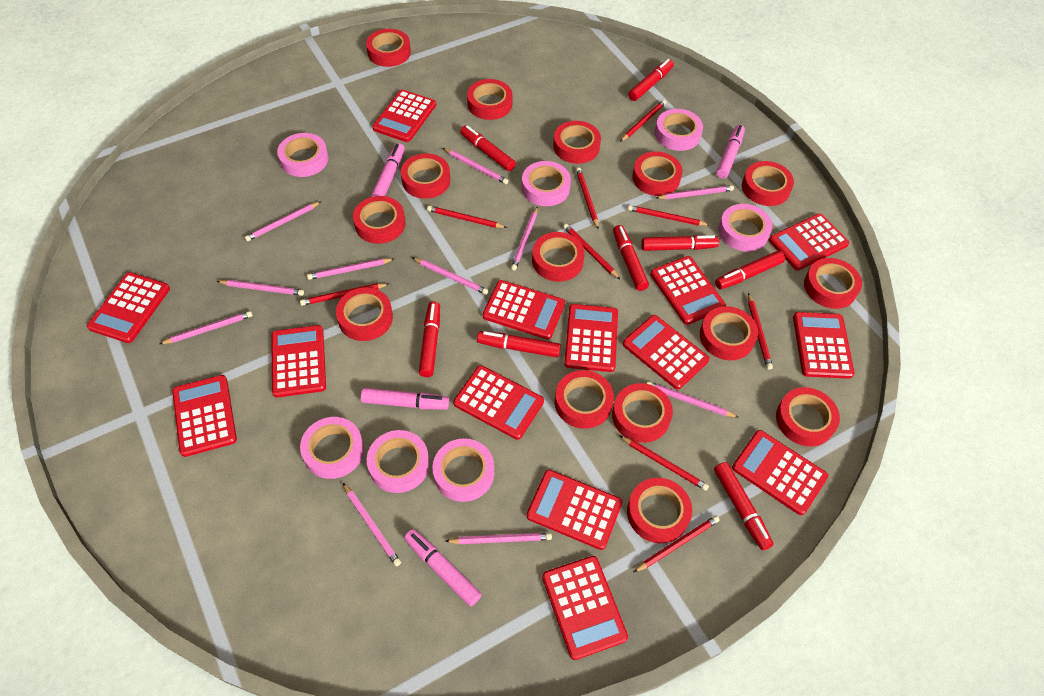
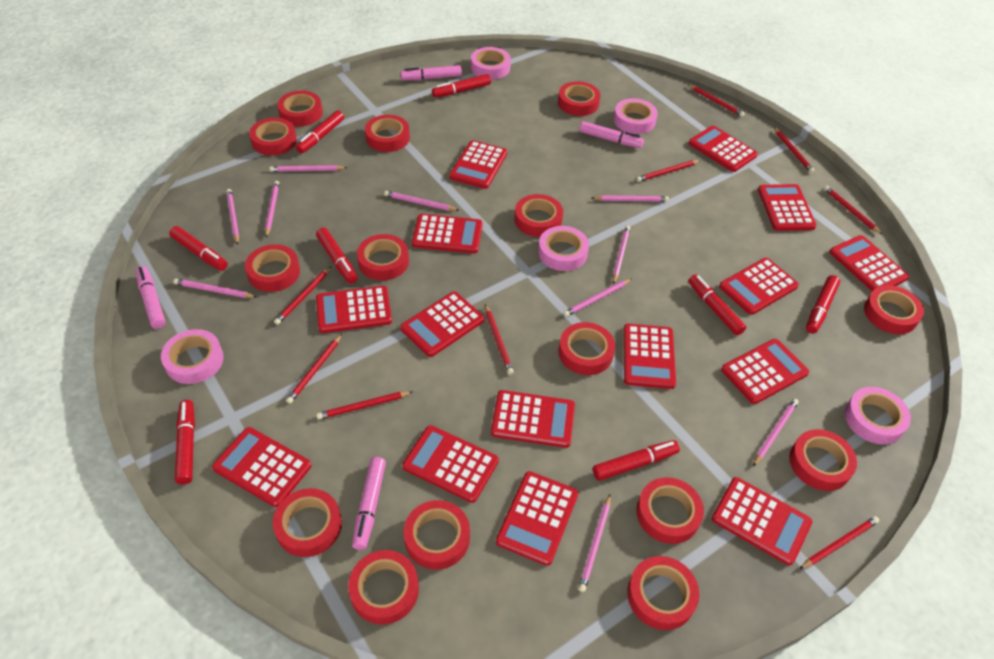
pink pencil: [160,311,252,344] [217,280,304,296] [245,201,321,241] [307,258,394,280] [343,483,401,566] [413,258,488,295] [443,148,508,184] [445,533,552,544] [511,206,538,271] [646,381,739,418] [656,185,734,199] = 11 -> [173,279,256,298] [226,189,239,245] [265,181,279,237] [269,165,347,172] [384,191,459,211] [563,279,632,317] [578,495,611,592] [592,195,669,202] [613,225,630,284] [753,399,799,466] = 10
pink tape: [277,133,329,177] [300,417,364,479] [367,430,430,493] [432,438,494,502] [522,161,571,206] [655,109,703,151] [719,204,772,251] = 7 -> [161,329,224,384] [471,47,511,79] [538,226,589,271] [614,98,658,134] [845,387,911,444] = 5
red calculator: [87,272,170,343] [172,375,237,457] [271,325,326,397] [372,90,436,142] [453,365,544,440] [483,280,565,339] [526,470,622,550] [542,556,628,660] [564,304,618,372] [623,315,709,390] [650,256,726,325] [732,430,828,515] [769,213,849,271] [793,312,855,379] = 14 -> [212,427,312,507] [316,286,392,333] [400,291,484,357] [402,425,499,503] [412,214,483,254] [449,140,507,189] [491,390,575,448] [496,471,578,566] [623,324,676,389] [689,126,758,172] [712,477,812,565] [719,258,799,315] [721,339,809,404] [758,184,817,231] [830,235,909,291] = 15

